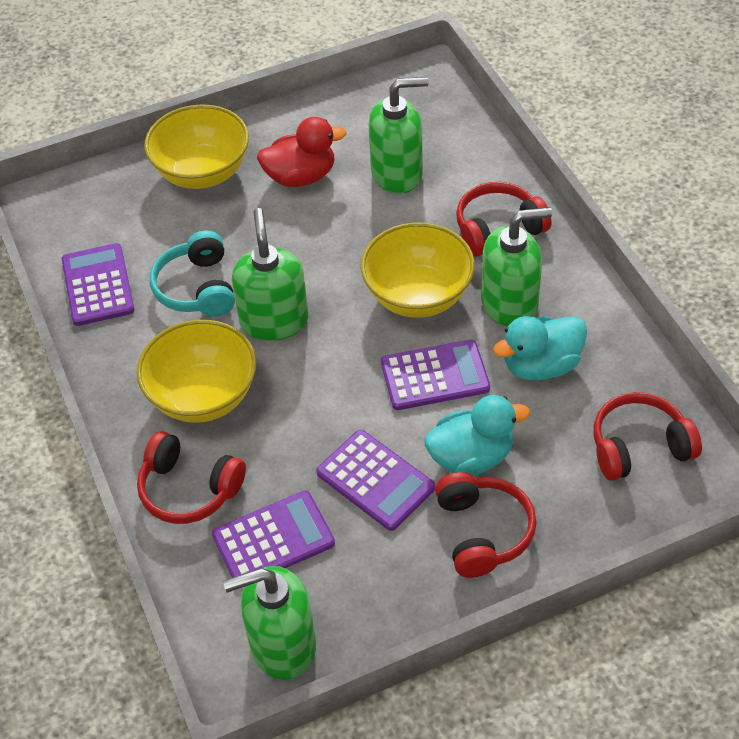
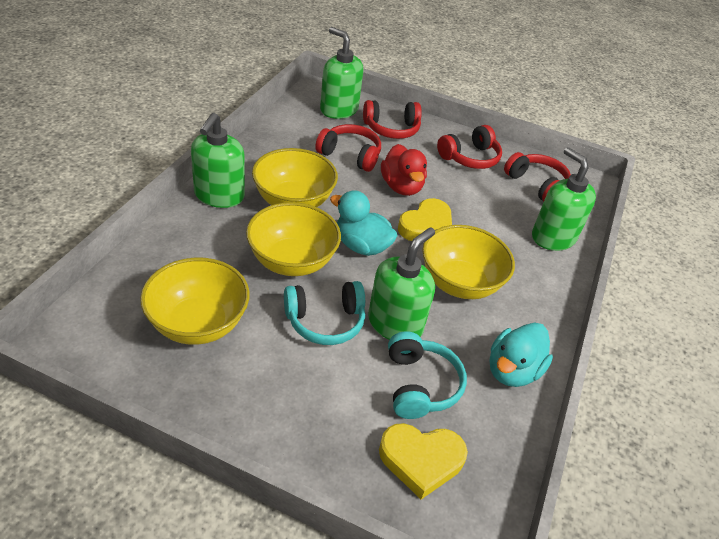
purple calculator: [62,243,135,326] [212,490,335,578] [316,430,435,531] [381,339,490,410] = 4 -> none = 0
turquoise headphones: [150,230,235,317] = 1 -> [284,281,365,345] [388,331,467,419] = 2
yellow bowl: [137,320,256,423] [144,104,249,189] [361,223,475,318] = 3 -> [140,258,250,345] [246,202,341,276] [252,148,338,207] [422,225,515,299] = 4
yellow heart: none = 0 -> [379,423,468,499] [398,198,452,241] = 2

